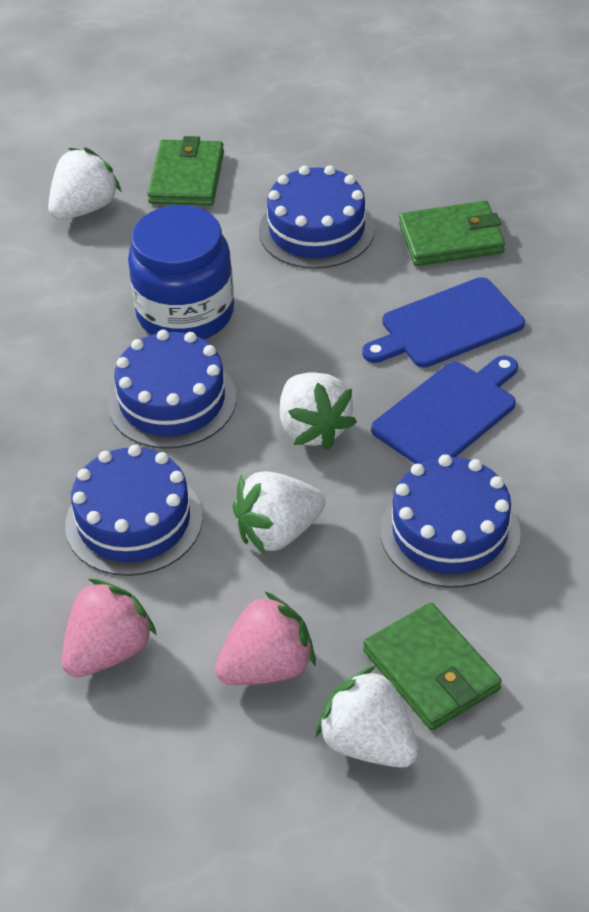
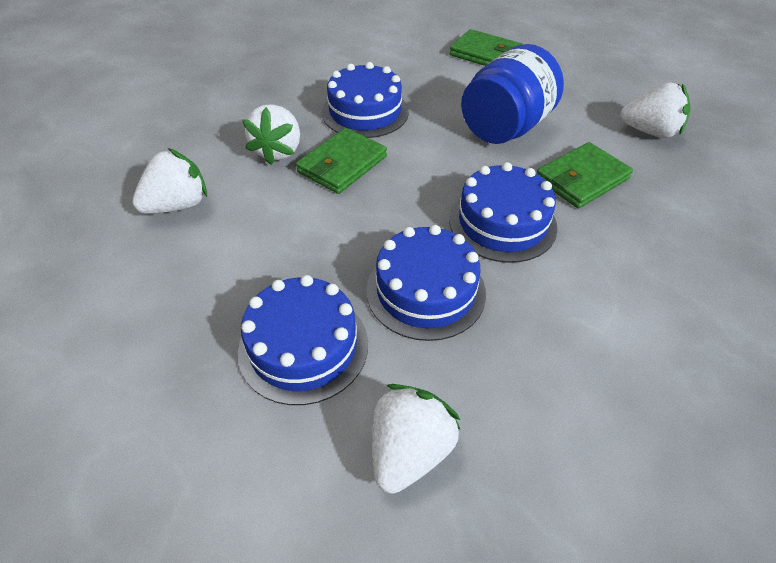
blue cutting board: [362,277,525,368] [371,355,518,464] = 2 -> none = 0
pink strawberry: [62,579,157,677] [215,591,316,685] = 2 -> none = 0

